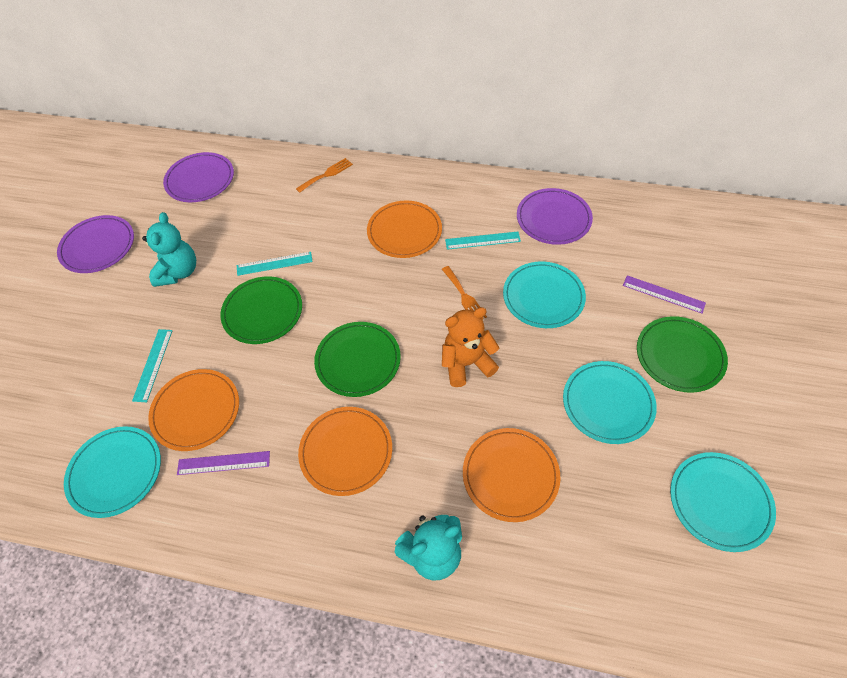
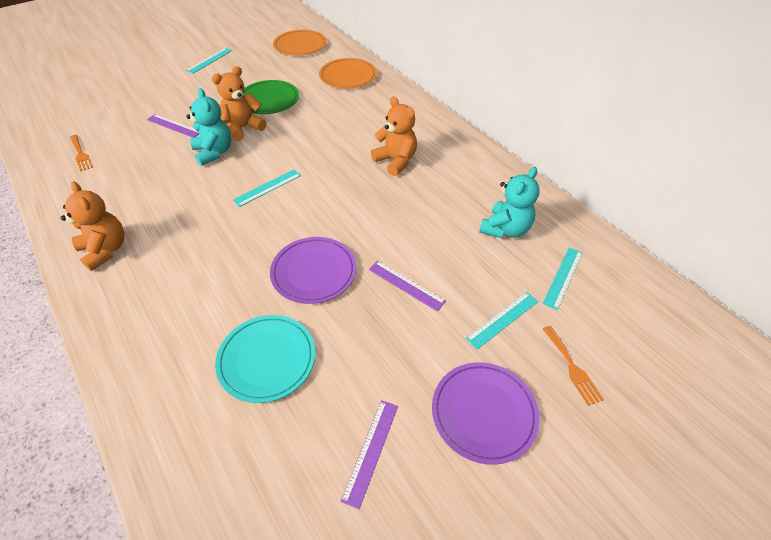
green plate: [220,276,302,344] [314,322,401,397] [637,316,728,393] = 3 -> [243,80,299,114] = 1
orange plate: [148,369,239,451] [298,407,392,496] [367,201,442,258] [463,428,560,522] = 4 -> [273,30,327,56] [319,58,377,89] = 2
orange teddy bear: [442,307,500,387] = 1 -> [61,181,124,271] [212,66,267,141] [371,97,417,176] = 3
purple plate: [57,215,134,273] [163,152,234,202] [517,188,593,245] = 3 -> [270,237,356,304] [432,362,540,465] = 2
purple ruler: [177,451,270,475] [623,275,706,313] = 2 -> [147,114,199,138] [341,400,398,509] [369,261,446,312] = 3
turquoise plate: [64,426,161,518] [503,262,586,328] [563,361,657,444] [670,452,776,552] = 4 -> [215,315,315,403] = 1
turquoise ruler: [132,329,173,402] [237,252,313,276] [445,231,521,250] = 3 -> [186,48,232,74] [233,169,301,207] [465,292,539,350] [543,247,583,310] = 4

